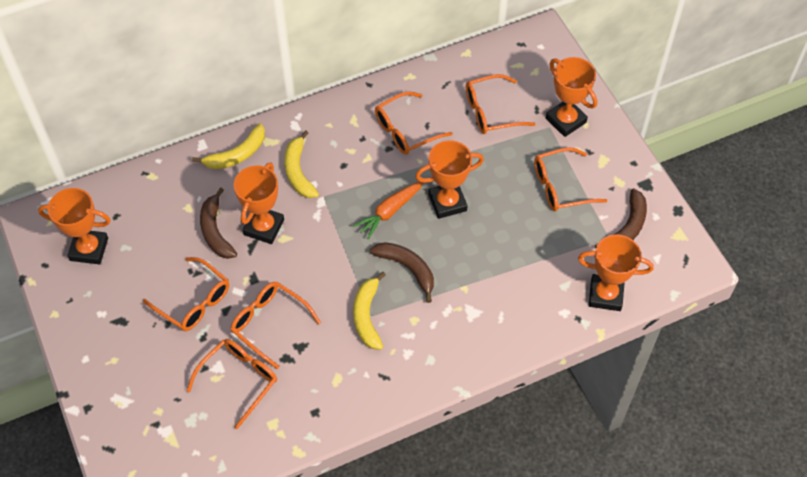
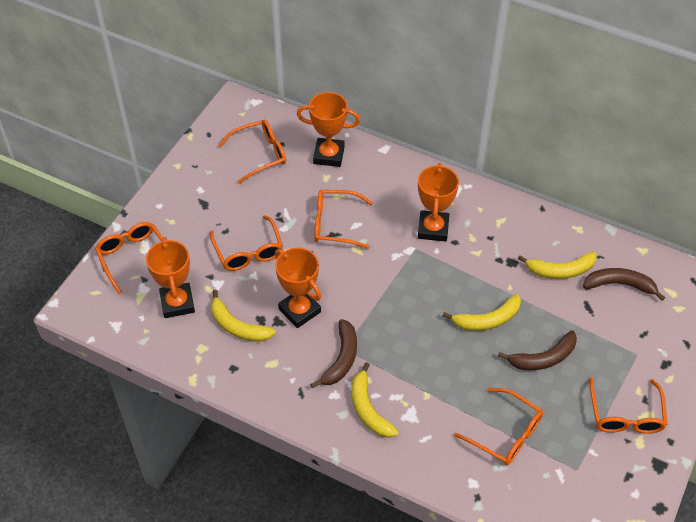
orange carrot: [353,182,423,239] = 1 -> none = 0
orange trophy: [38,188,111,264] [234,162,284,244] [415,140,484,219] [546,57,597,137] [578,234,654,311] = 5 -> [146,237,195,318] [275,248,321,328] [297,92,360,167] [418,163,459,241] = 4
yellow banana: [192,123,265,169] [284,130,319,198] [353,272,386,350] = 3 -> [211,290,276,342] [351,362,399,438] [443,294,521,331] [517,251,597,279] = 4

